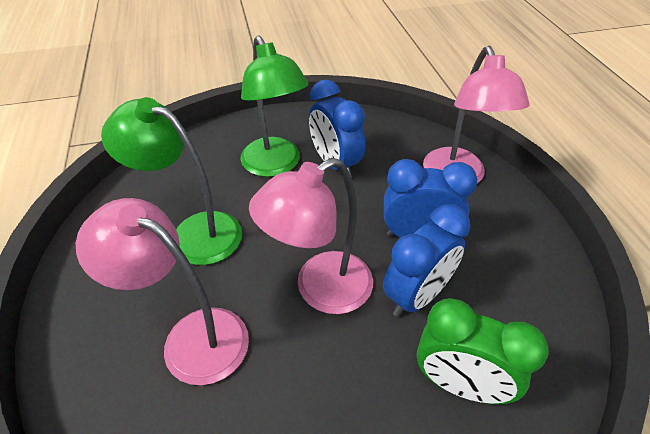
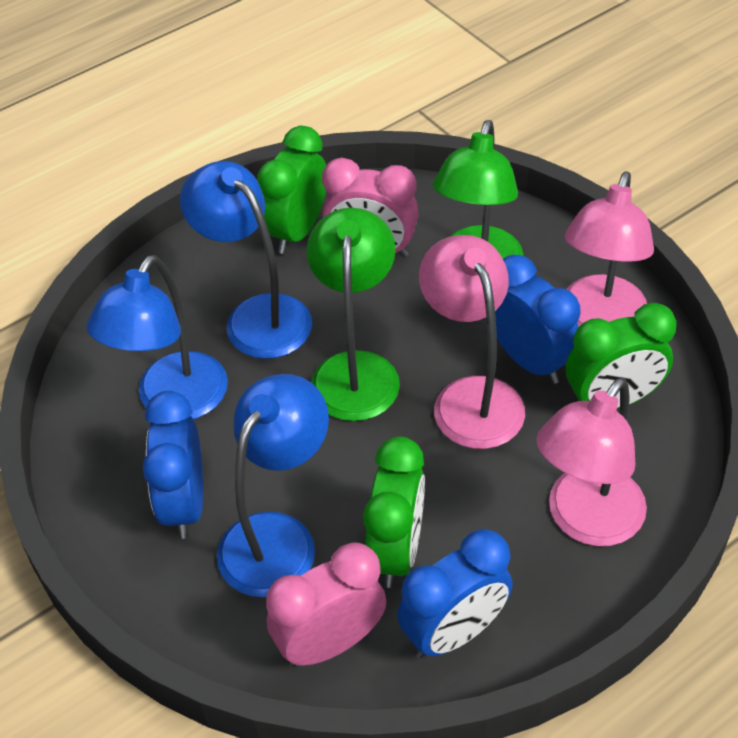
blue lamp: none = 0 -> [87,255,228,419] [180,161,312,359] [217,374,329,598] = 3
green clock: [417,298,549,404] = 1 -> [257,126,326,254] [363,436,425,588] [566,303,676,409] = 3
pink clock: none = 0 -> [266,542,386,667] [322,158,419,257] = 2

